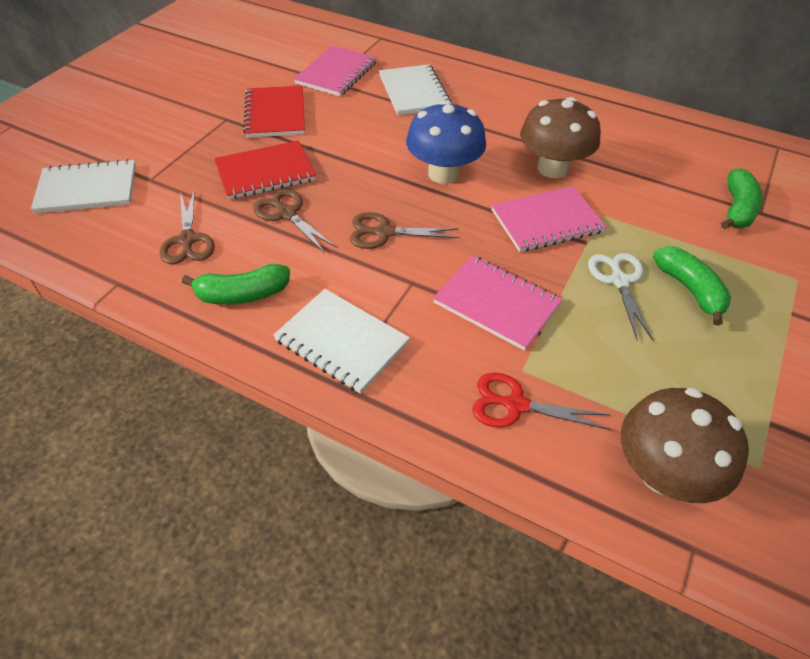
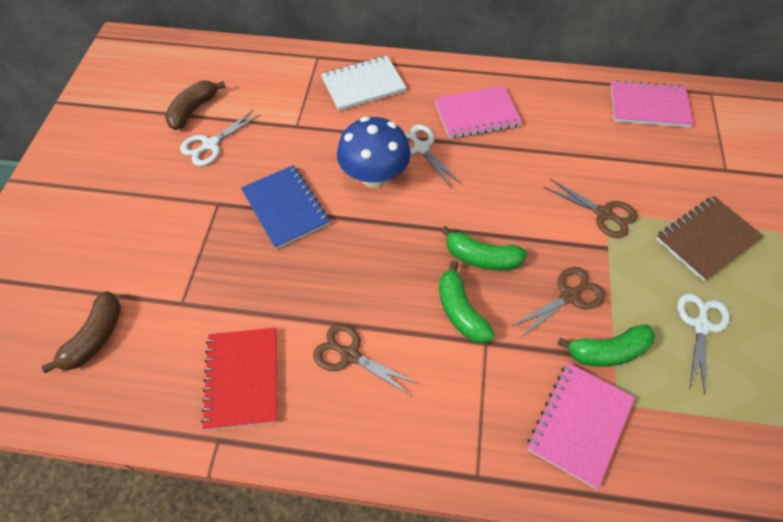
blue notebook: none = 0 -> [241,165,330,249] = 1
brown banana: none = 0 -> [41,291,121,373] [165,81,226,130] = 2
brown mushroom: [520,97,601,178] [621,388,749,503] = 2 -> none = 0
brown notebook: none = 0 -> [656,196,763,282] = 1
red notebook: [214,140,316,200] [243,86,305,138] = 2 -> [201,328,277,430] = 1
red scissors: [472,373,611,430] = 1 -> none = 0
white notebook: [31,159,136,213] [273,289,410,394] [379,64,451,115] = 3 -> [321,56,406,111] = 1
white scissors: [588,253,654,341] = 1 -> [180,110,260,166] [404,124,461,189] [677,293,730,394] = 3

